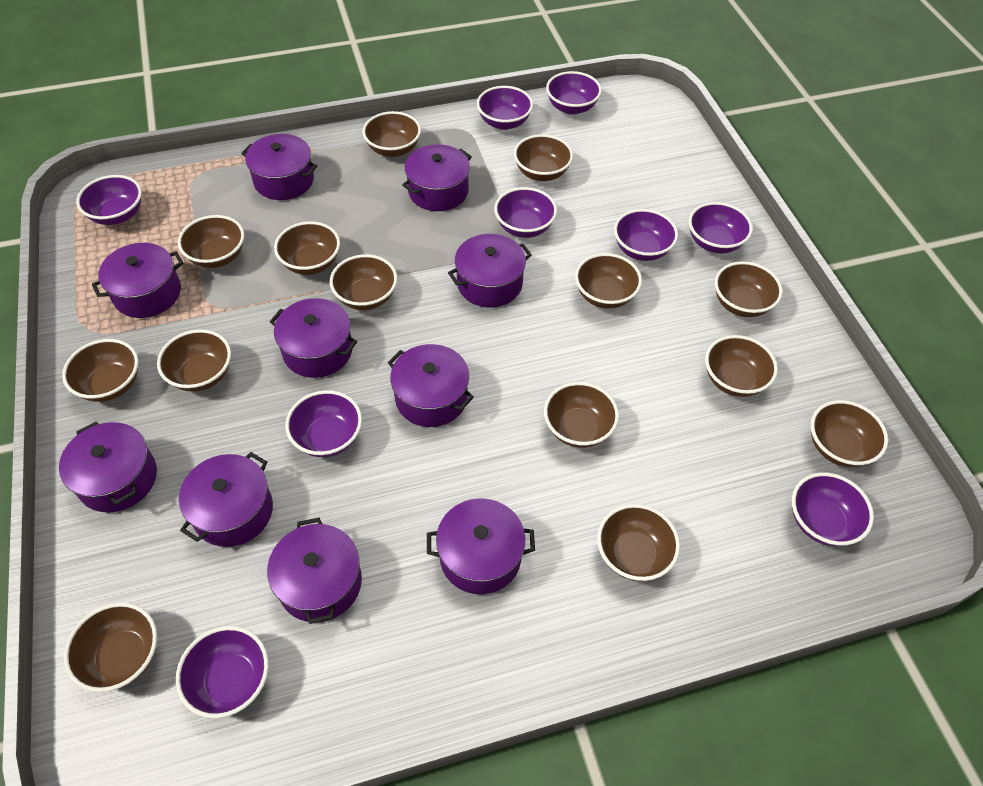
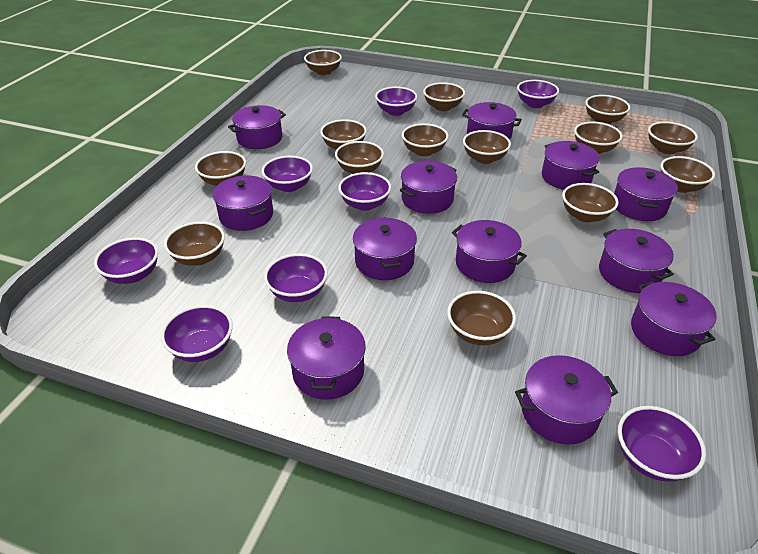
purple bowl: [76,175,142,225] [176,626,269,718] [285,390,362,457] [477,86,533,130] [494,187,557,238] [546,71,602,115] [614,209,678,261] [689,202,753,253] [792,473,874,546] = 9 -> [94,237,158,284] [161,305,233,362] [262,156,313,192] [264,253,328,302] [338,172,391,211] [375,87,417,116] [517,80,559,108] [618,406,706,482] = 8
purple pot: [59,422,157,512] [92,243,183,318] [179,452,273,547] [241,134,317,200] [267,518,362,624] [270,298,357,378] [388,344,474,427] [402,144,472,211] [427,498,535,594] [448,234,532,307] = 10 -> [213,175,273,231] [228,105,286,149] [287,316,366,400] [353,217,417,280] [400,161,457,214] [452,220,527,283] [462,102,522,140] [515,355,618,444] [542,141,600,190] [599,229,674,293] [614,167,678,221] [631,281,717,356] = 12

